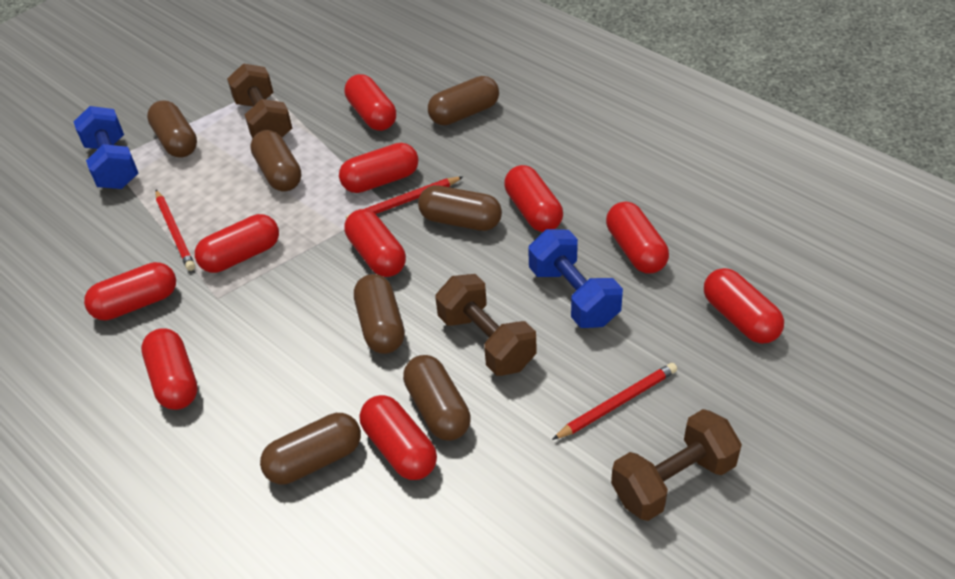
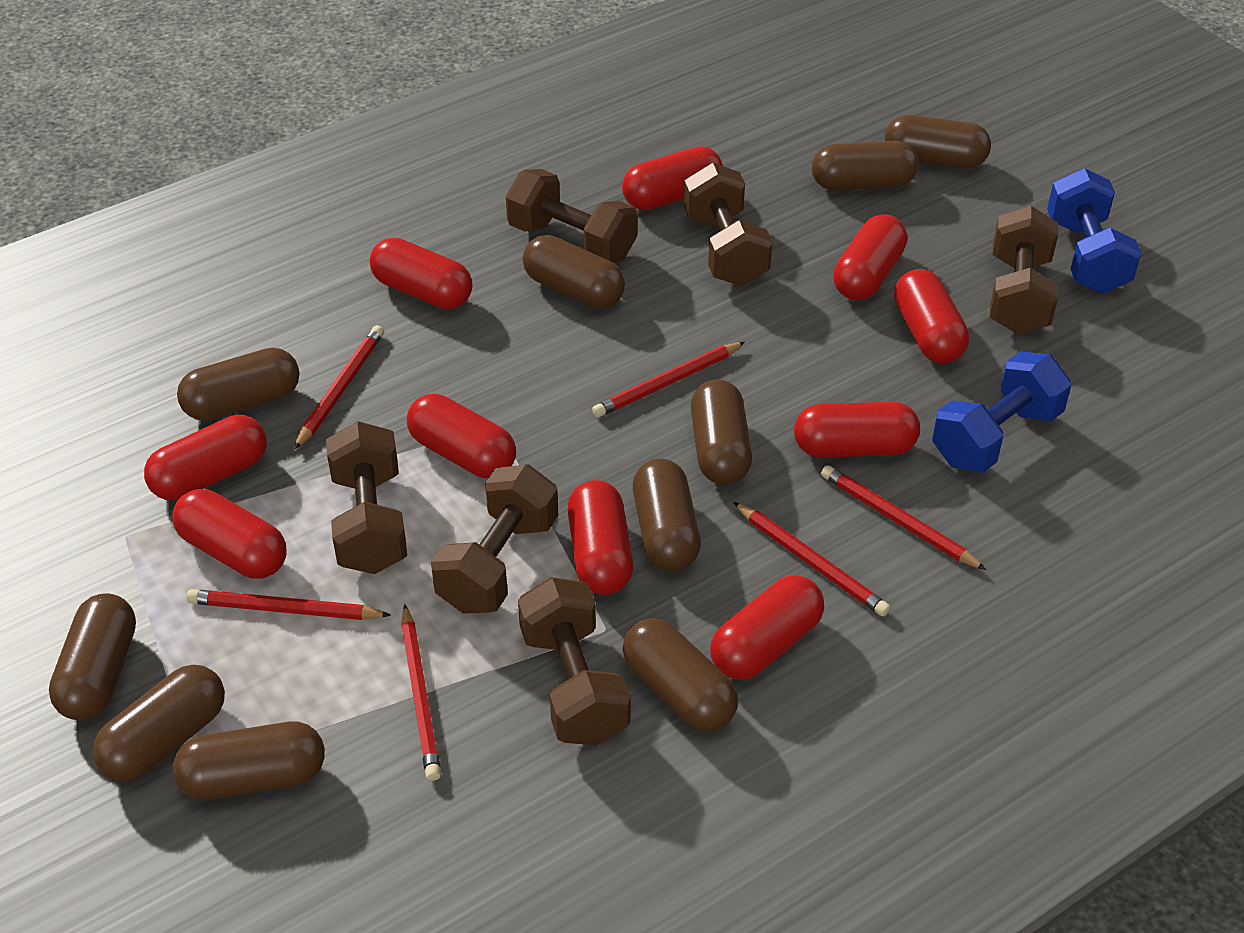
brown capsule: [147,100,197,158] [250,130,301,192] [260,413,361,484] [354,274,405,354] [403,355,471,441] [418,185,502,231] [428,76,499,125] = 7 -> [49,593,136,720] [92,665,225,781] [173,722,325,800] [177,348,300,421] [523,235,625,309] [623,618,738,731] [633,459,701,571] [691,379,752,485] [812,141,919,191] [885,115,991,169] = 10
brown dumbbell: [227,63,292,139] [435,274,537,376] [611,409,742,521] = 3 -> [326,421,407,574] [431,464,558,614] [506,169,637,263] [518,577,631,745] [684,163,772,286] [990,206,1058,334] = 6
red pencil: [155,190,195,271] [346,177,463,219] [552,363,677,440] = 3 -> [187,589,391,620] [294,325,384,450] [401,604,441,781] [592,342,745,417] [733,502,890,616] [821,465,986,570] = 6

